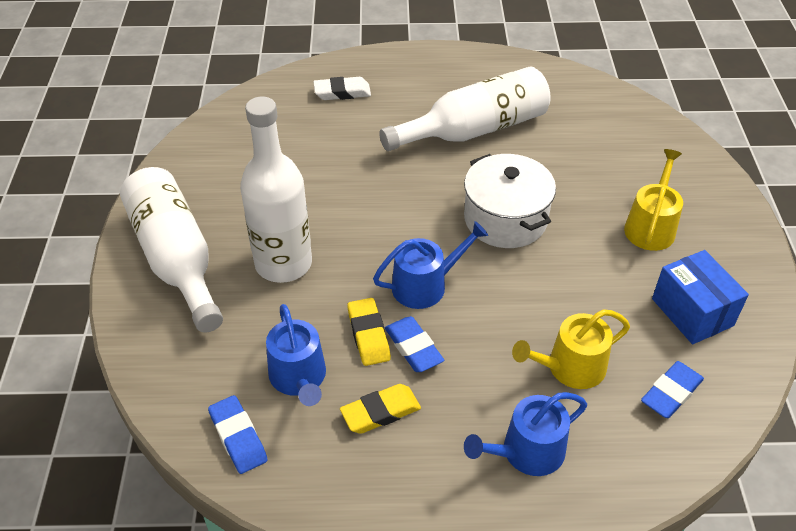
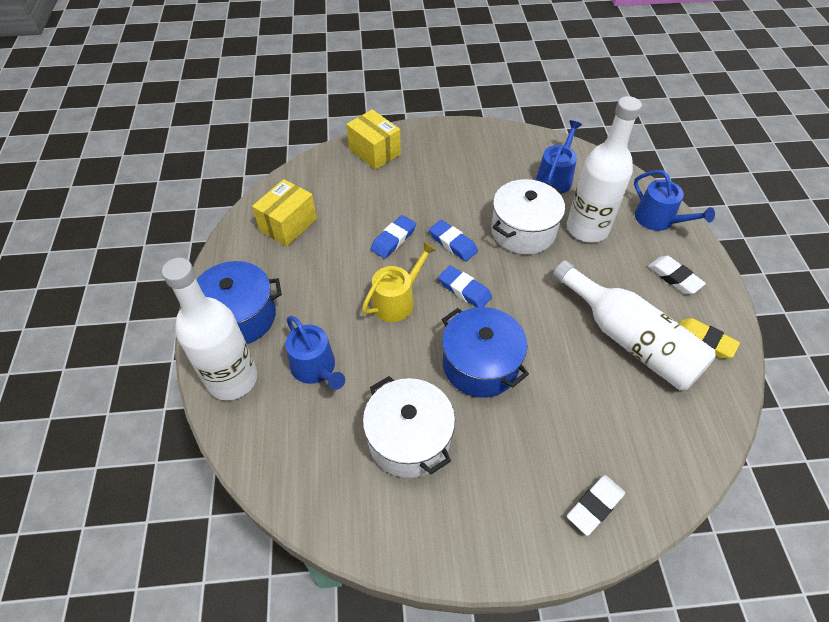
blue box: [652,250,749,344] = 1 -> none = 0
blue pot: none = 0 -> [196,261,282,344] [442,307,529,398] = 2
white eraser: [313,77,371,100] = 1 -> [567,475,625,536] [648,256,706,294] = 2
white pot: [464,154,556,248] = 1 -> [363,376,455,478] [491,179,565,255] = 2
yellow box: none = 0 -> [252,179,317,246] [346,109,401,170] = 2
yellow eraser: [340,384,421,434] [347,298,391,366] = 2 -> [679,318,740,358] = 1
yellow watering can: [512,309,630,389] [624,149,683,251] = 2 -> [362,242,436,322] = 1

